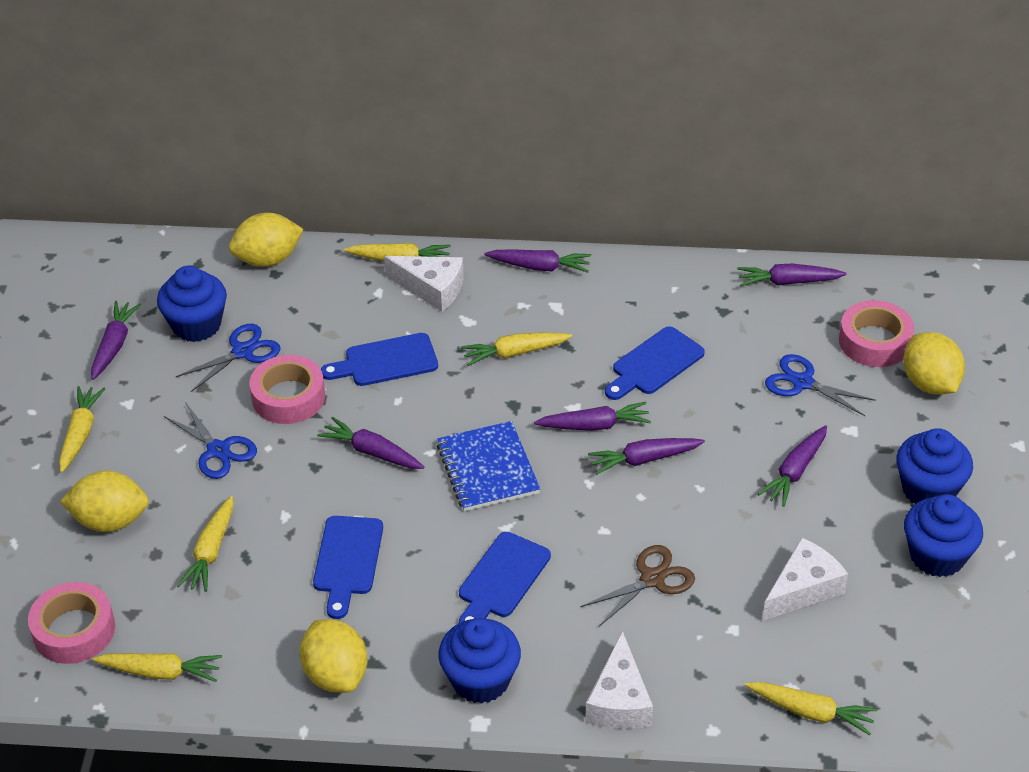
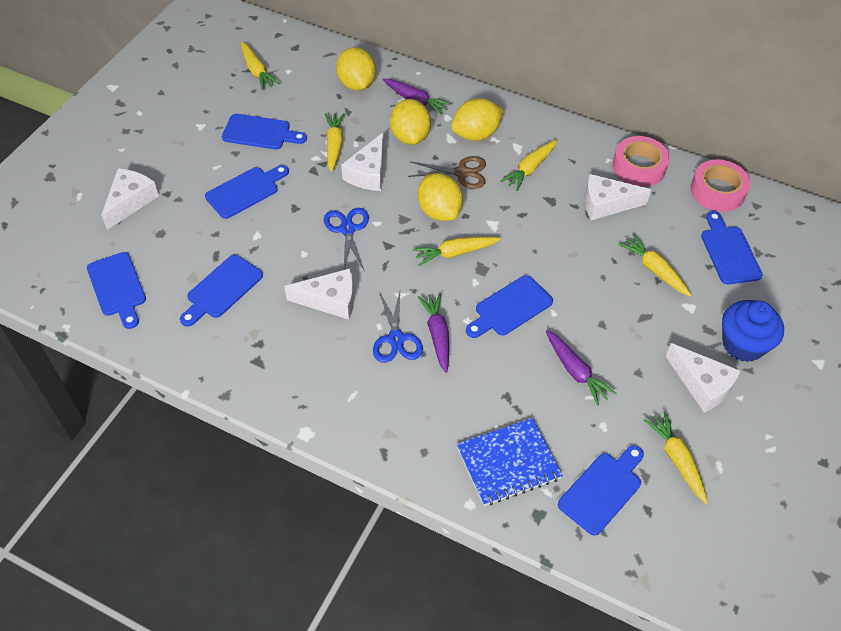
blue cupcake: [157,266,227,342] [438,618,521,704] [896,428,973,504] [904,494,983,577] = 4 -> [722,300,784,362] = 1
blue cutting board: [313,516,383,619] [321,333,438,386] [459,532,551,623] [605,326,705,400] = 4 -> [87,252,146,329] [180,255,263,327] [205,165,289,219] [222,114,307,149] [466,275,553,338] [558,445,644,536] [701,211,763,284] = 7
blue scissors: [164,402,257,479] [176,324,281,392] [765,354,876,416] = 3 -> [324,208,369,272] [373,291,423,363] = 2
pink tape: [28,582,115,664] [250,355,325,424] [839,300,914,367] = 3 -> [613,136,670,187] [691,159,751,212] = 2
purple carrot: [91,301,141,380] [317,417,424,469] [484,250,591,273] [534,402,651,431] [588,438,705,475] [737,264,847,286] [758,425,827,507] = 7 -> [383,79,452,116] [418,293,449,373] [546,330,616,406] = 3
white cheese: [384,256,464,312] [585,631,653,729] [762,537,848,621] = 3 -> [101,168,159,230] [284,268,354,320] [341,132,384,191] [585,174,651,220] [665,343,741,413] = 5

